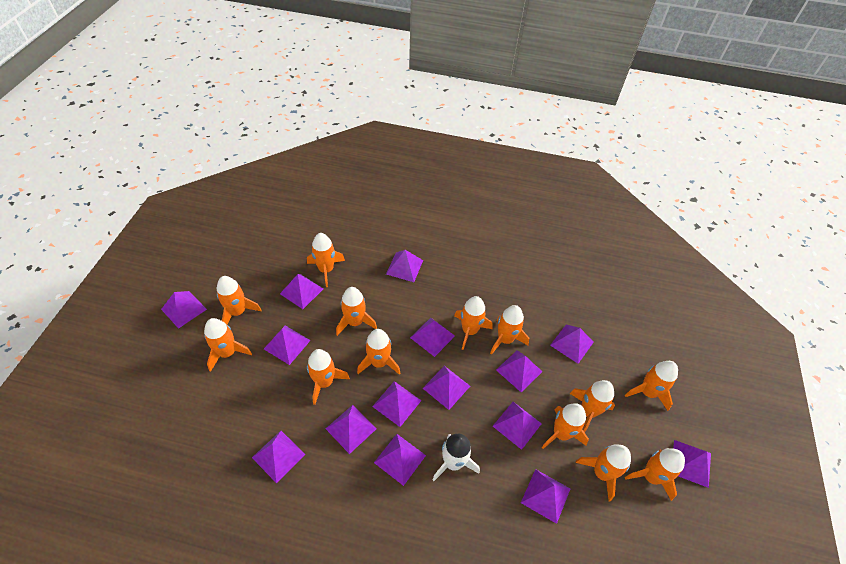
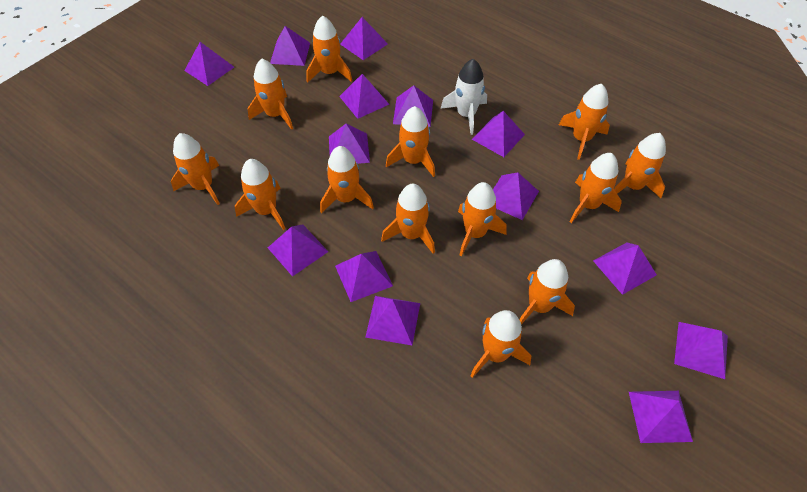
purple pyramid: [161,291,207,329] [252,431,306,483] [264,326,311,365] [280,274,323,309] [326,405,377,454] [372,381,422,427] [374,434,426,486] [386,250,423,282] [410,318,455,357] [423,366,470,410] [493,402,542,450] [496,350,543,393] [521,469,570,524] [550,324,594,364] [673,440,711,488] = 15 -> [184,42,234,86] [268,224,328,277] [270,26,310,66] [329,124,370,164] [335,251,393,302] [339,74,389,119] [340,17,388,60] [365,296,420,345] [393,85,433,127] [472,111,525,157] [493,172,539,220] [593,243,657,295] [629,391,693,443] [674,322,728,379] = 14

